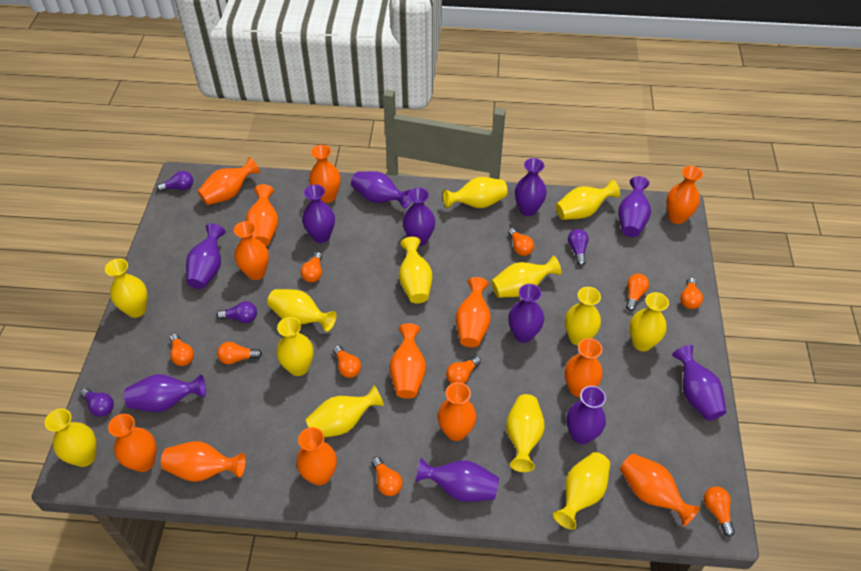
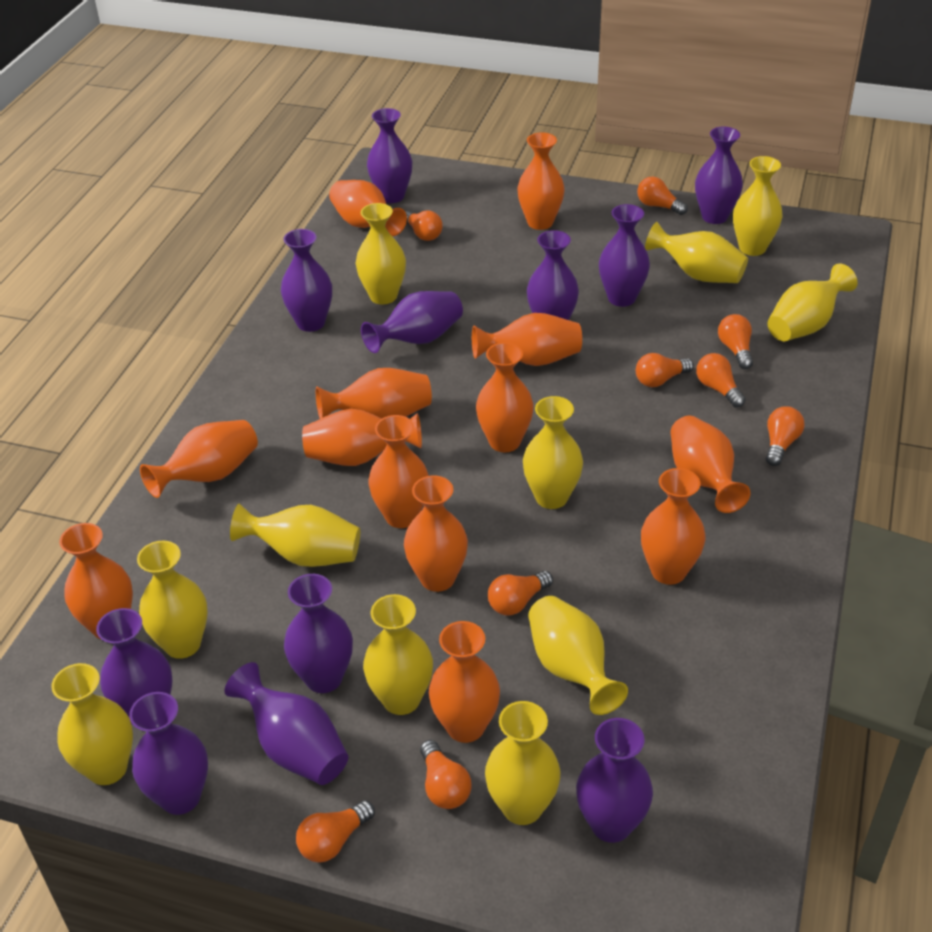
orange light bulb: [170,334,194,366] [217,342,262,364] [301,252,322,283] [333,345,361,378] [372,457,403,496] [446,356,481,384] [508,228,534,256] [626,274,649,311] [680,278,703,309] [704,486,735,537] = 10 -> [296,800,375,863] [406,211,443,241] [420,740,471,809] [488,571,553,615] [636,353,694,387] [637,176,688,215] [696,353,746,408] [718,314,753,369] [766,406,804,466] = 9
purple light bulb: [80,388,114,417] [157,171,193,192] [217,301,257,323] [568,229,589,266] = 4 -> none = 0
yellow vase: [45,408,97,467] [105,259,147,318] [267,289,336,332] [276,317,314,376] [305,385,384,437] [399,237,432,304] [443,177,508,209] [491,255,562,298] [506,394,545,472] [553,452,610,530] [556,180,620,220] [565,287,601,346] [629,292,669,351] = 13 -> [51,663,133,785] [137,541,208,659] [230,504,360,567] [356,203,406,304] [363,594,433,715] [485,701,561,825] [523,396,583,509] [528,596,628,715] [645,222,748,283] [733,156,782,256] [767,264,858,341] = 11

